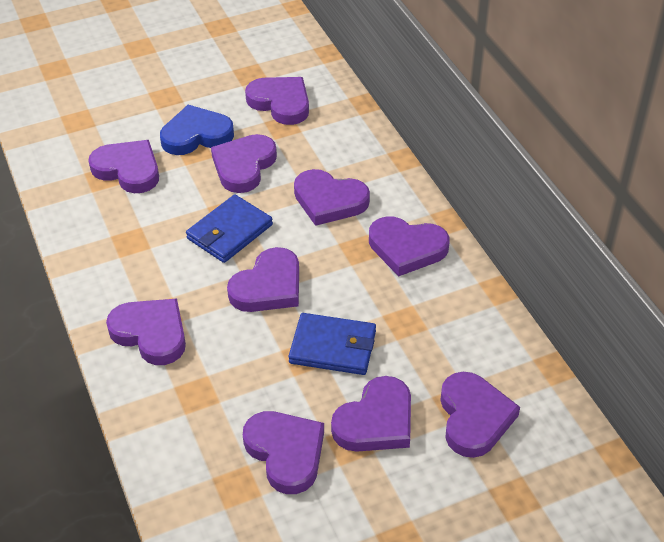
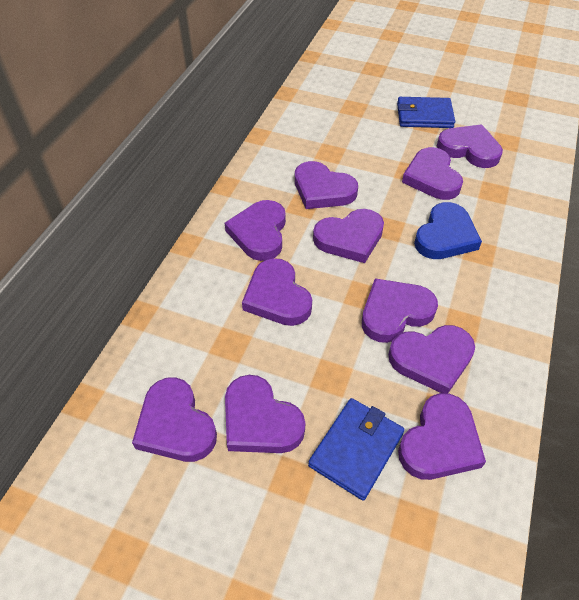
purple heart: [89,140,159,193] [106,298,186,365] [211,134,277,193] [227,247,299,312] [243,411,324,494] [245,77,309,125] [294,169,370,226] [331,376,411,452] [369,216,450,277] [440,372,520,458] = 10 -> [132,377,217,462] [225,200,286,261] [225,375,305,453] [242,258,312,326] [295,161,358,209] [313,209,384,263] [362,278,438,343] [388,325,475,393] [398,393,486,480] [402,147,463,200] [437,124,503,168] = 11

